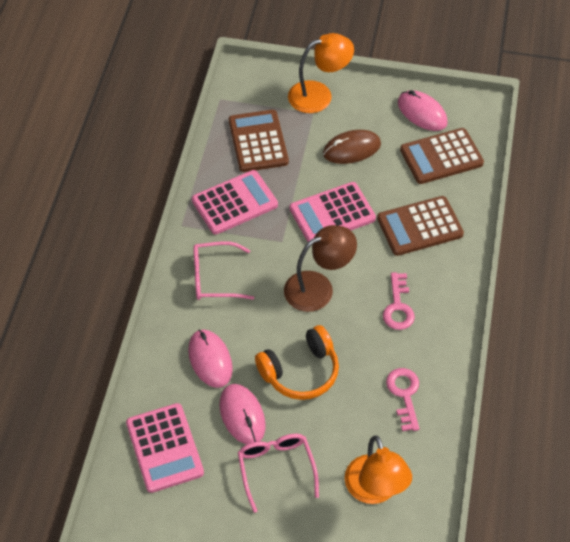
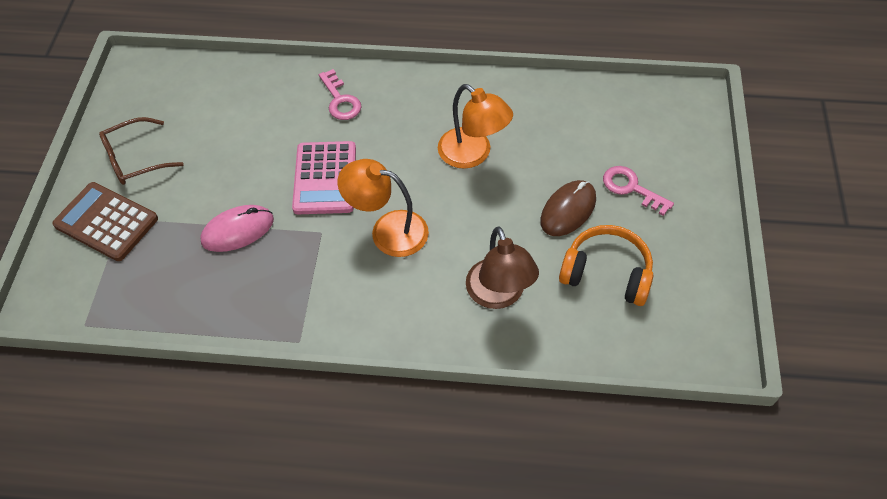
brown calculator: [229,110,289,172] [377,196,464,256] [400,128,484,184] = 3 -> [52,182,158,261] = 1
brown glasses: none = 0 -> [99,117,184,185] = 1
pink calculator: [126,403,204,493] [192,170,278,234] [290,182,376,242] = 3 -> [292,141,356,214] = 1
pink glasses: [193,241,254,300] [238,434,319,513] = 2 -> none = 0
pink mouse: [188,330,233,388] [219,384,266,444] [398,90,448,131] = 3 -> [200,205,274,252] = 1

